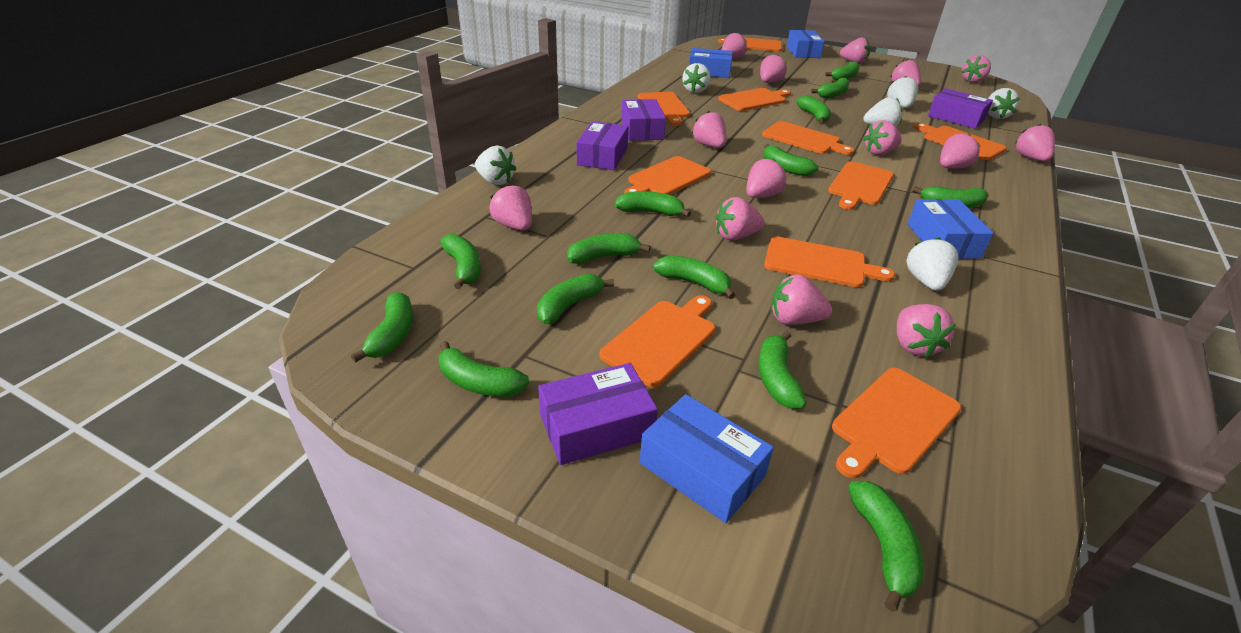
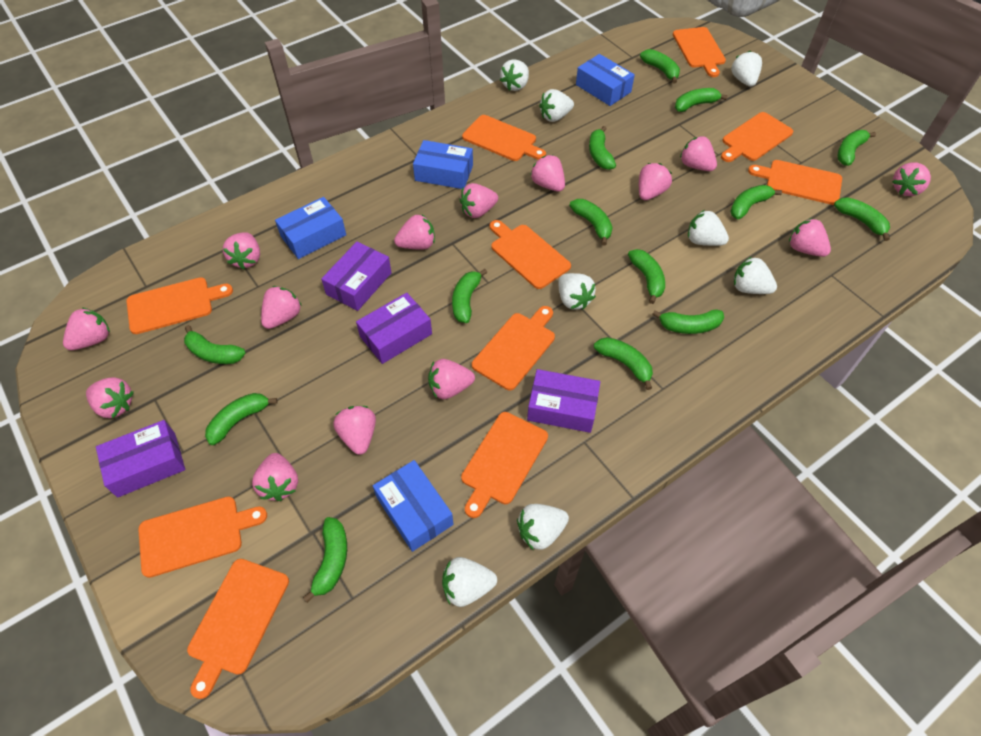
white strawberry: [475,146,516,185] [682,63,710,93] [863,97,902,126] [887,76,918,108] [906,237,958,291] [988,88,1020,119] = 6 -> [442,557,497,607] [500,59,529,91] [517,504,569,551] [539,89,574,122] [558,273,596,310] [688,210,729,246] [731,51,762,87] [734,257,777,294] = 8

